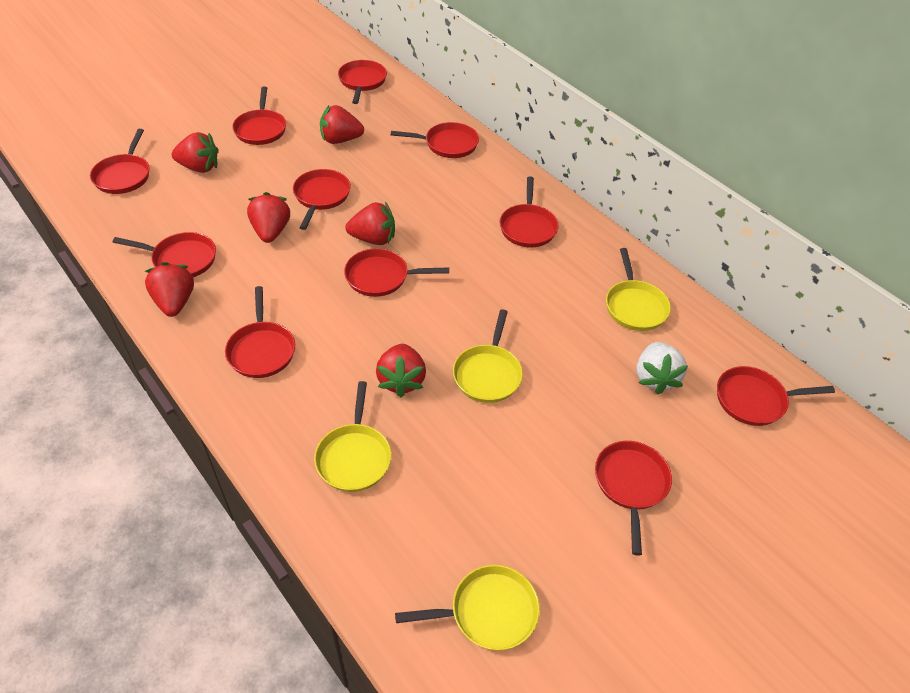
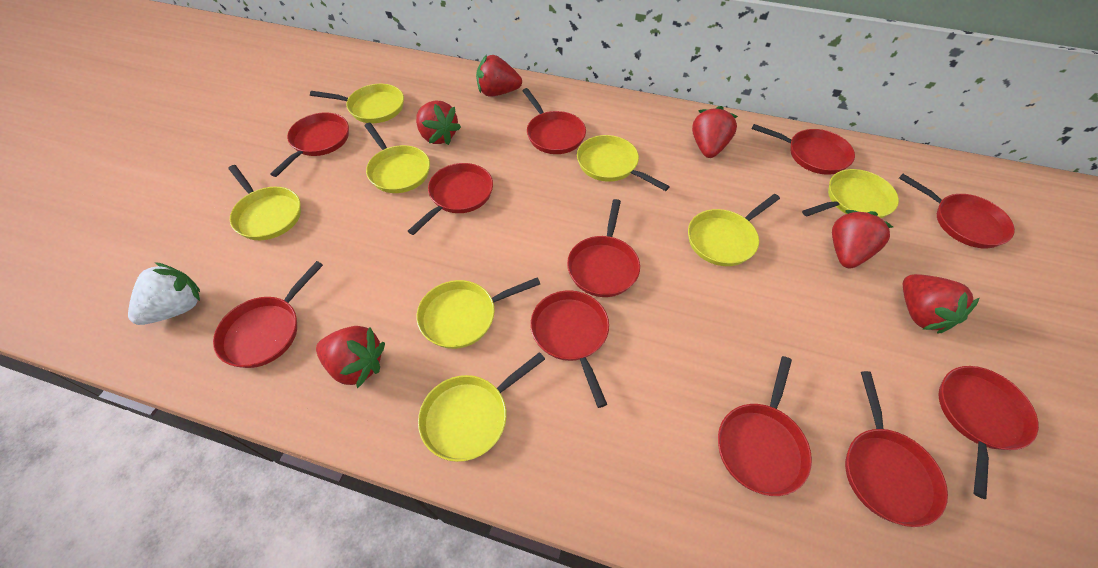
yellow pan: [314,381,391,492] [395,565,540,650] [453,309,523,403] [606,248,671,331] = 4 -> [228,165,301,240] [310,84,404,123] [364,123,430,193] [417,277,540,349] [418,352,545,462] [577,135,670,191] [688,194,780,266] [802,169,899,218] = 8

